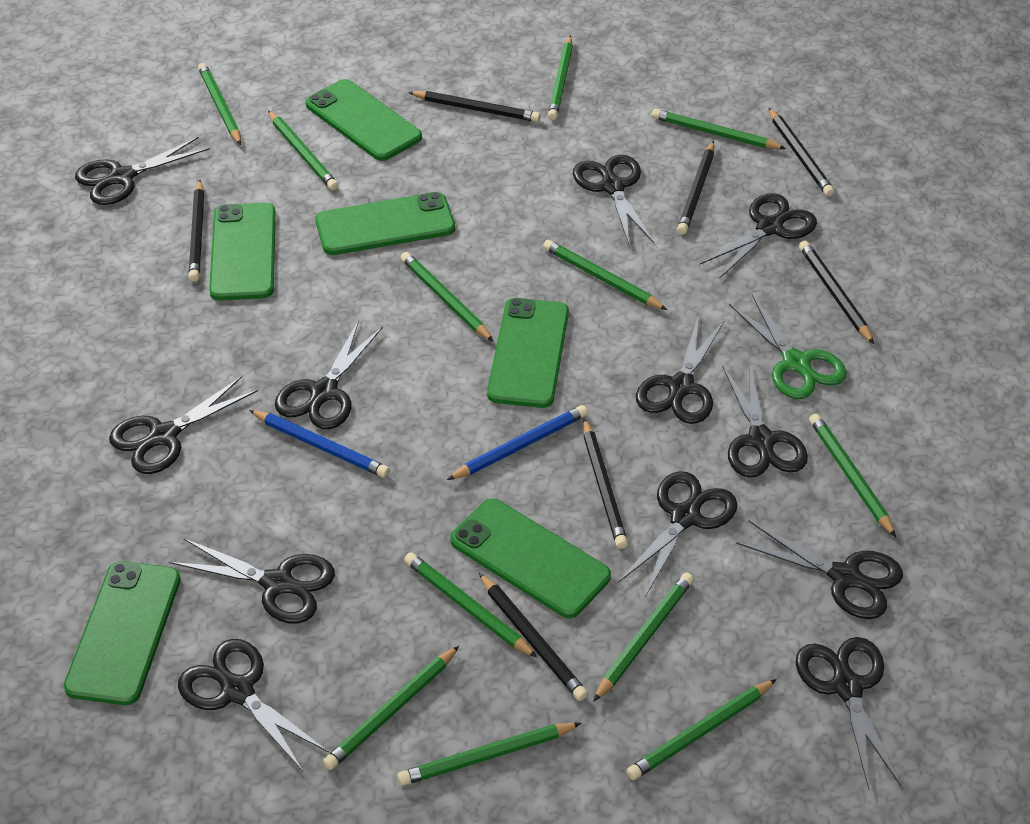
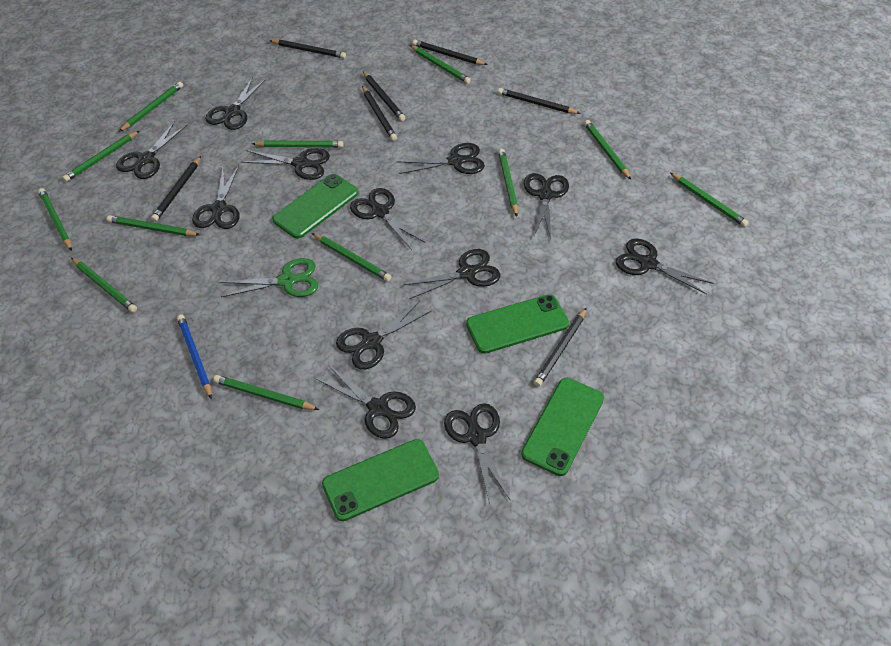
blue pencil: [249,410,390,477] [447,405,588,480] = 2 -> [177,314,212,399] = 1
green phone: [64,561,181,705] [209,203,276,301] [306,79,422,161] [315,192,455,255] [450,499,611,618] [487,298,569,408] = 6 -> [272,174,359,239] [322,439,439,521] [466,294,569,354] [521,378,604,476] = 4

